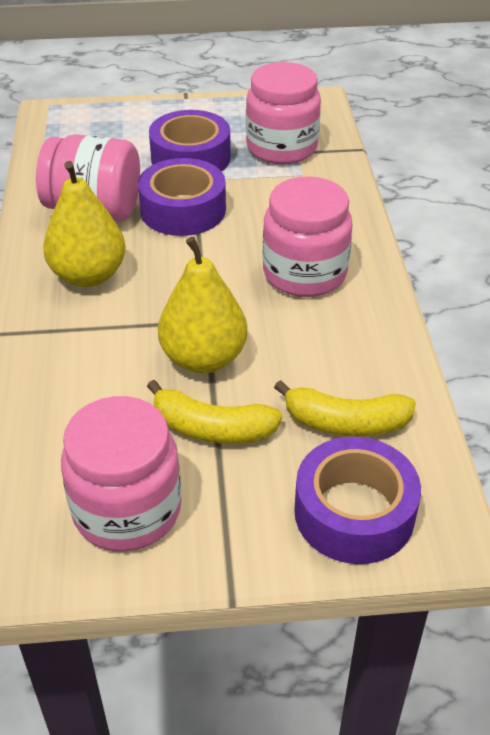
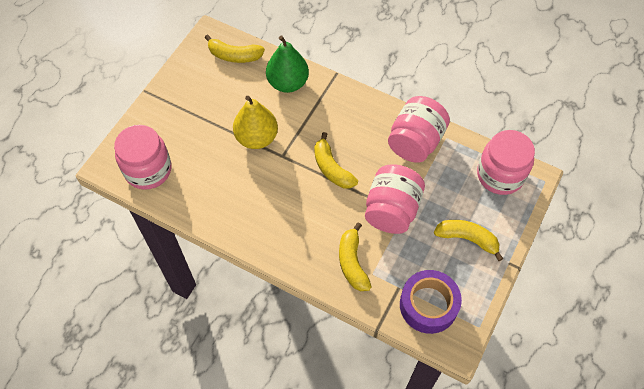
green pear: none = 0 -> [266,35,309,93] = 1
purple tape: [138,158,226,236] [149,110,231,171] [294,437,421,564] = 3 -> [400,270,462,334] = 1
yellow banana: [147,380,282,444] [274,380,416,436] = 2 -> [205,34,265,63] [314,132,358,188] [339,222,372,291] [434,220,503,261] = 4
yellow pear: [43,161,126,287] [158,236,248,373] = 2 -> [233,96,278,149] = 1

